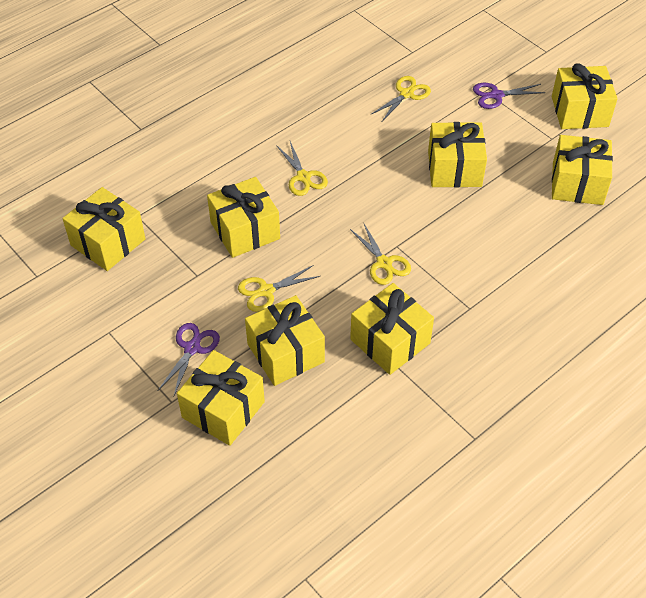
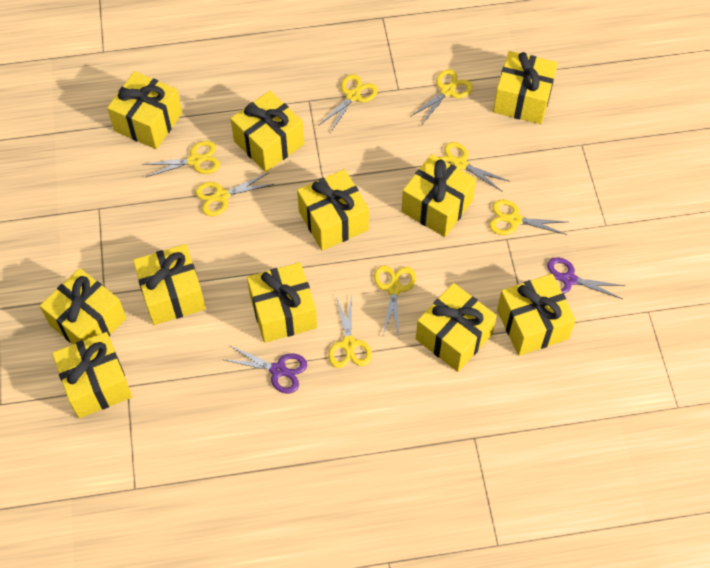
yellow gift: [62,187,146,271] [177,350,265,446] [207,177,280,258] [245,295,325,386] [350,283,434,375] [428,122,487,188] [552,63,618,129] [552,135,613,205] = 8 -> [40,268,127,344] [52,332,132,418] [107,71,182,149] [133,244,206,325] [230,91,304,172] [247,262,317,343] [297,169,369,251] [401,154,476,237] [416,283,497,372] [493,51,558,124] [497,274,576,356] = 11
yellow scissors: [238,265,321,312] [276,141,328,196] [350,222,411,285] [370,76,431,121] = 4 -> [142,141,220,177] [195,173,274,216] [319,74,378,133] [328,295,372,368] [374,265,416,336] [410,69,473,124] [438,142,510,192] [489,200,567,235] = 8

